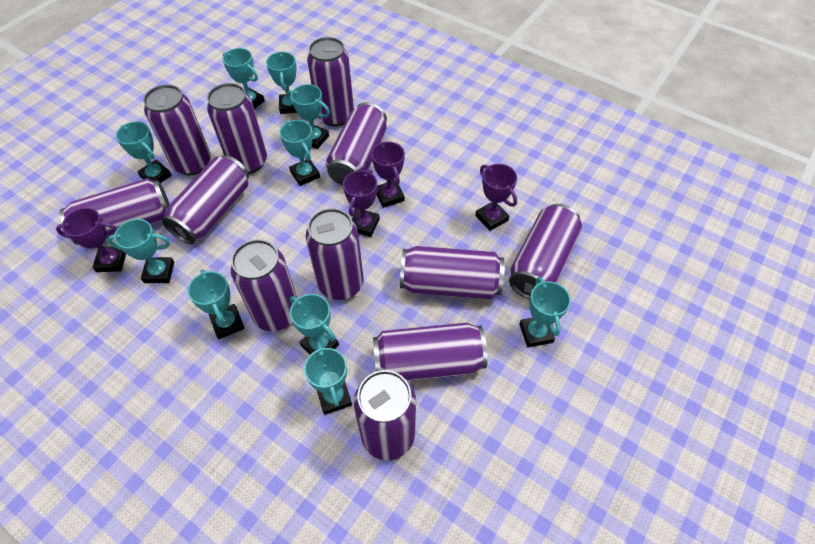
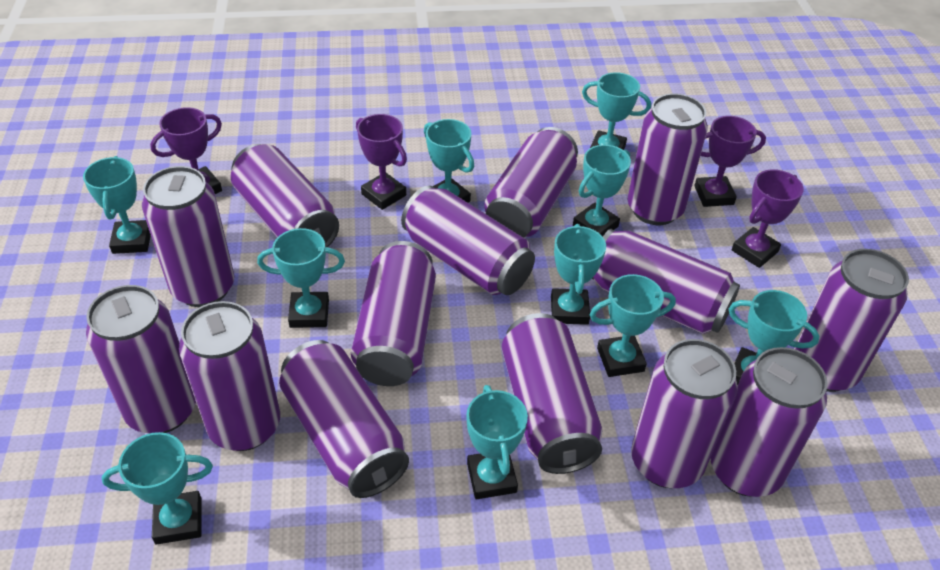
purple can: [60,178,170,245] [143,84,211,176] [162,155,249,244] [207,83,267,174] [231,239,297,331] [306,208,364,300] [307,37,354,127] [326,102,387,185] [354,370,416,461] [373,323,488,381] [400,246,505,299] [509,204,582,299] = 12 -> [86,285,196,434] [142,166,234,307] [179,301,280,451] [231,144,339,247] [279,340,409,498] [351,241,436,386] [401,186,535,295] [484,127,578,238] [502,313,602,474] [592,229,740,334] [627,94,708,225] [631,339,738,488] [711,347,828,497] [794,249,909,392] = 14

